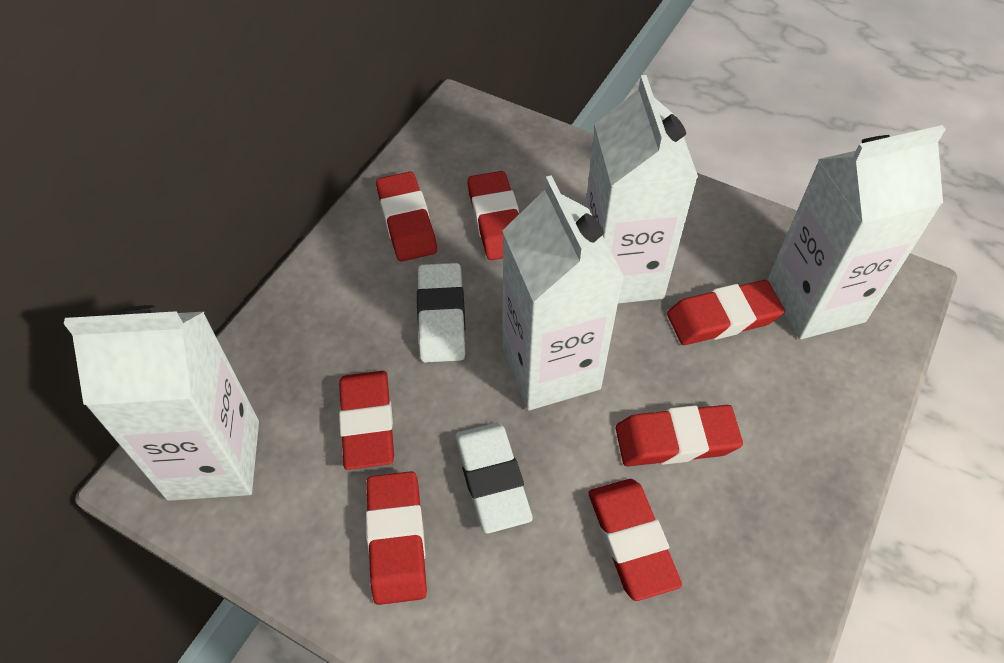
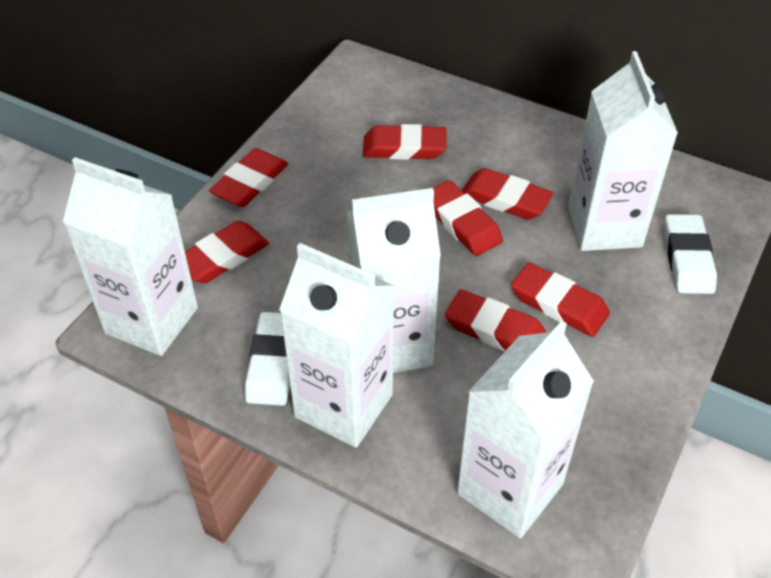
white carton: [64,305,259,501] [502,175,624,411] [585,75,698,304] [767,125,945,339] = 4 -> [63,157,198,356] [279,243,394,448] [347,188,441,373] [457,321,594,538] [568,51,678,251] = 5

